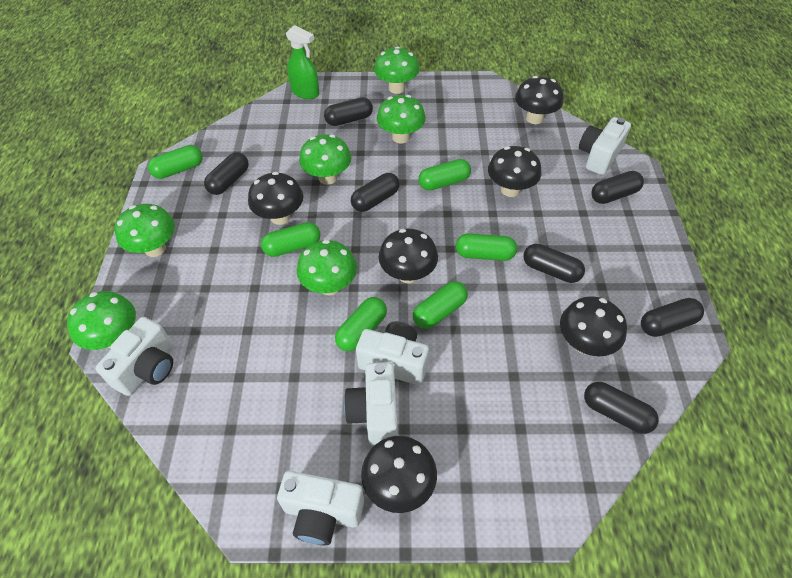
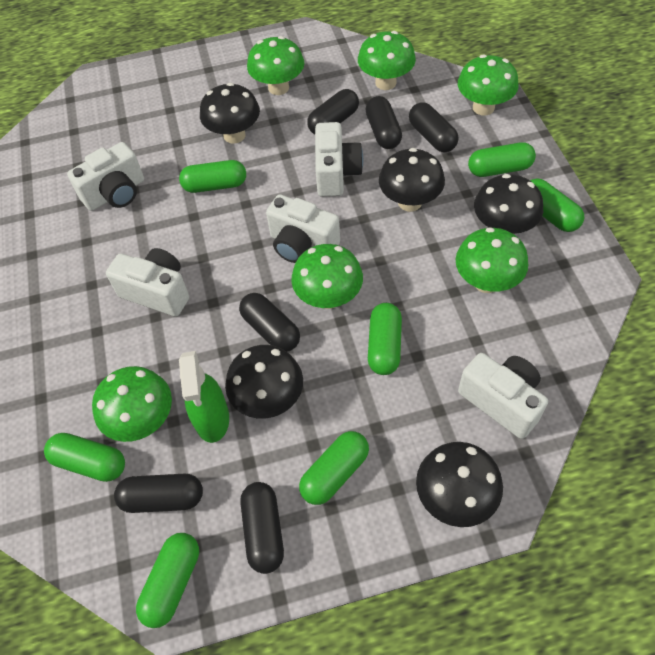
black capsule: [204,152,249,195] [324,97,373,126] [351,173,400,212] [523,244,585,283] [584,382,659,434] [591,171,644,204] [641,298,704,337] = 7 -> [114,474,203,513] [239,293,300,352] [240,482,284,574] [307,89,359,134] [366,96,402,149] [409,102,459,152] = 6
black mushroom: [248,172,303,225] [361,436,437,513] [379,228,438,283] [488,146,541,197] [515,76,563,124] [560,296,627,356] = 6 -> [200,83,260,144] [225,345,303,419] [379,148,445,212] [416,442,503,527] [474,174,543,234] = 5
green capsule: [148,145,203,179] [261,222,321,257] [335,297,387,351] [413,281,468,329] [419,159,471,191] [456,233,517,261] = 6 -> [44,433,125,482] [136,533,199,628] [179,160,246,193] [299,431,369,505] [368,303,402,375] [468,142,536,177] [530,179,584,232] = 7

